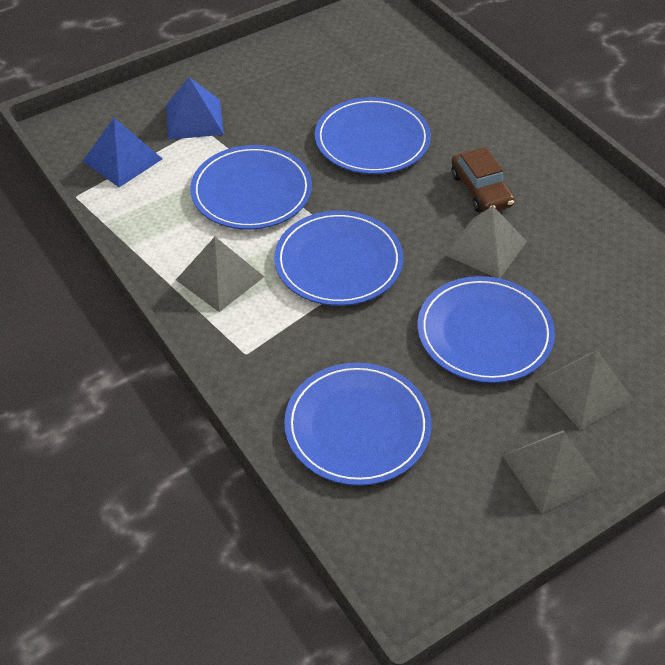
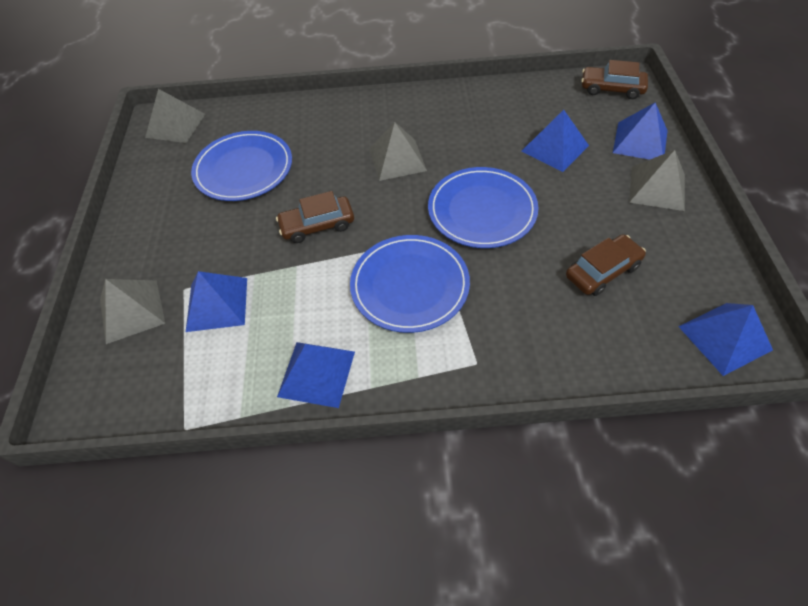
blue plate: [190,145,312,230] [274,211,403,306] [284,363,431,486] [315,97,431,174] [418,276,555,383] = 5 -> [191,131,292,201] [350,235,470,333] [428,167,539,248] = 3
blue pyramid: [83,118,162,187] [166,77,224,140] = 2 -> [186,271,247,332] [277,342,355,408] [521,110,589,172] [613,102,668,160] [678,303,773,376] = 5
brown car: [451,147,515,212] = 1 -> [276,191,354,243] [566,234,646,296] [581,60,648,99] = 3

